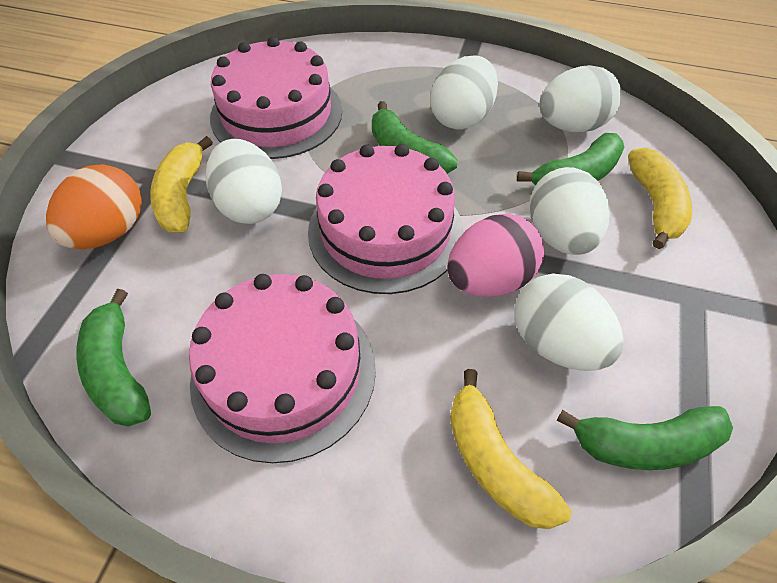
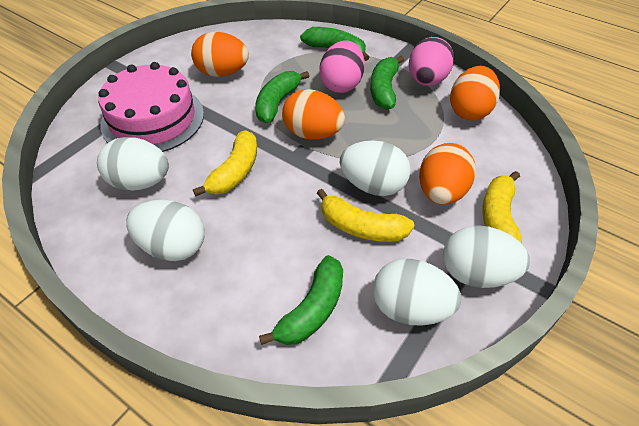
orange egg: [46,164,142,249] = 1 -> [191,32,249,77] [282,89,345,139] [419,143,476,205] [450,66,500,121] = 4
pink cake: [189,274,376,463] [210,37,342,159] [308,144,463,294] = 3 -> [98,62,204,152] = 1
pink egg: [447,214,544,297] = 1 -> [320,40,365,93] [409,37,454,86] = 2

